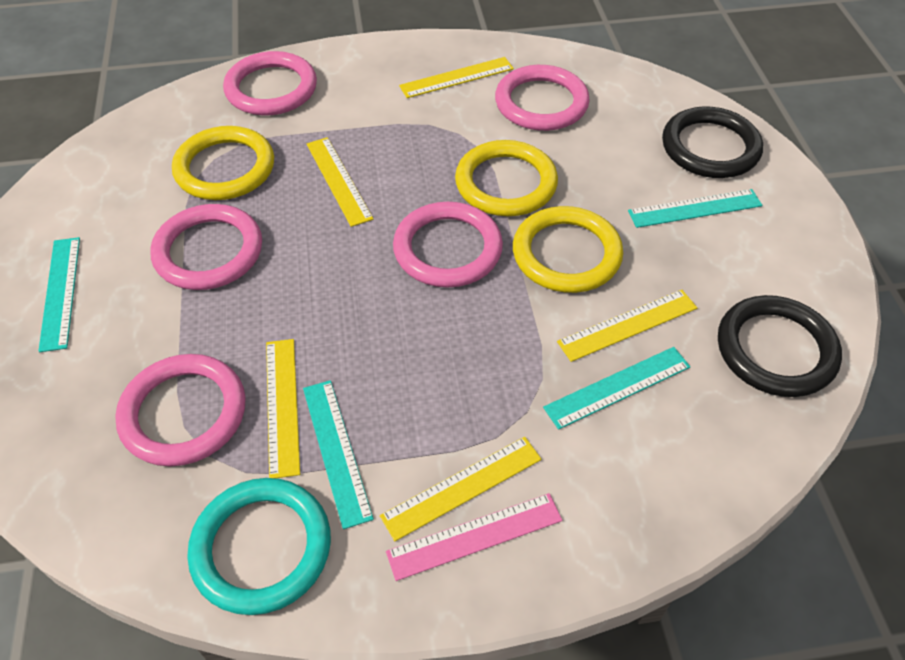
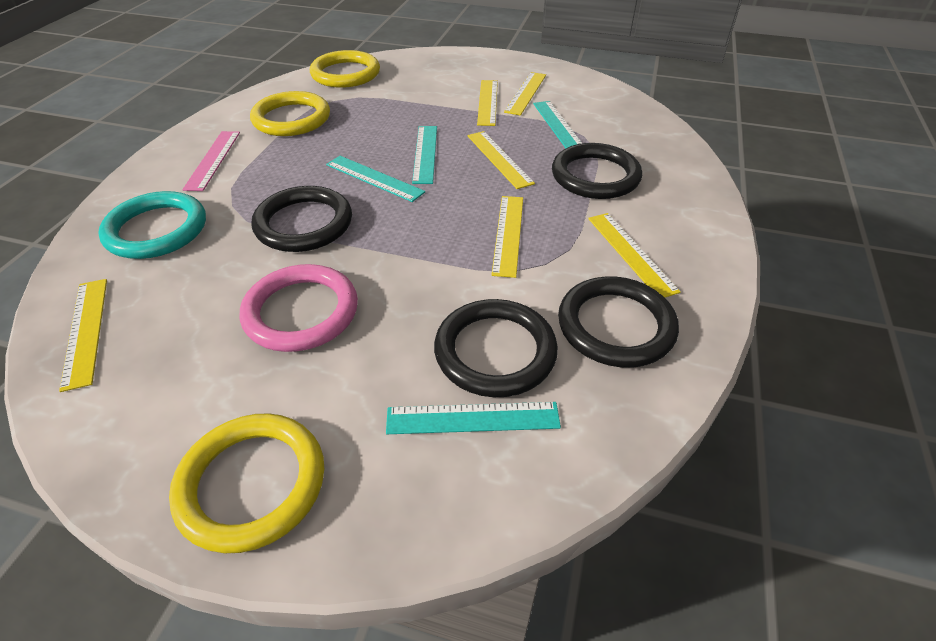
black ring: [662,106,763,178] [718,295,842,397] = 2 -> [251,186,352,252] [434,299,558,397] [552,143,642,199] [558,276,679,368] = 4
pink ring: [115,354,246,467] [150,204,262,290] [223,51,317,115] [393,202,503,287] [495,65,590,131] = 5 -> [240,264,358,352] = 1
yellow ruler: [266,339,300,478] [307,137,374,227] [380,437,542,541] [399,57,514,98] [557,290,697,362] = 5 -> [59,279,107,392] [467,131,535,189] [477,80,498,126] [491,196,523,278] [504,72,546,116] [588,213,681,297] = 6

